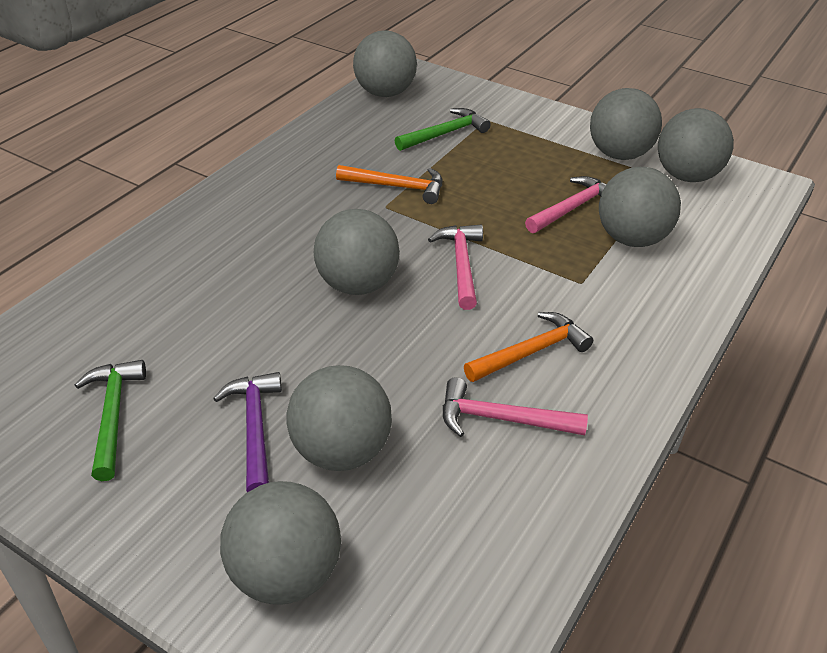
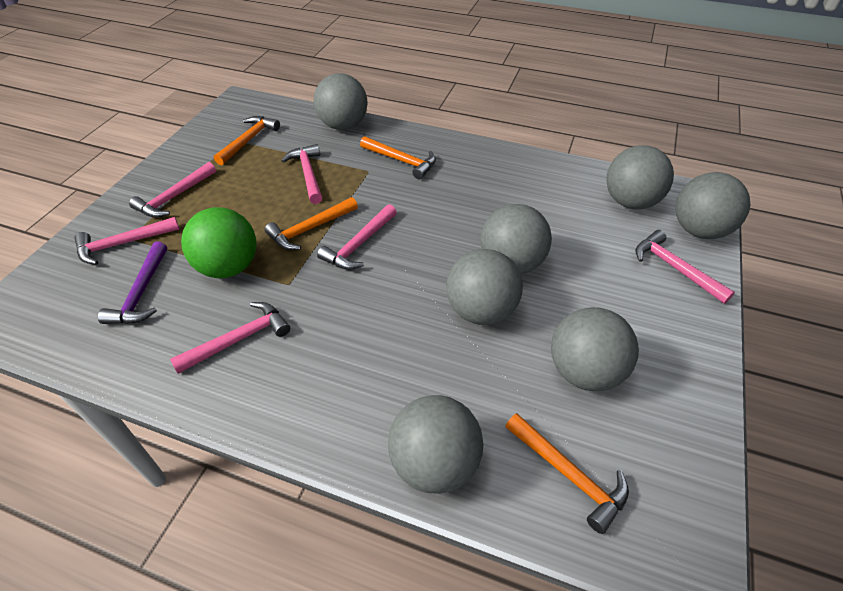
green ball: none = 0 -> [181,207,256,278] = 1
green hammer: [75,360,146,481] [395,108,491,151] = 2 -> none = 0
orange hammer: [336,165,442,204] [464,312,593,382] = 2 -> [214,116,280,165] [264,197,358,250] [360,136,436,179] [505,413,629,534] = 4
pink hammer: [428,225,483,310] [443,378,588,437] [525,176,607,233] = 3 -> [74,217,179,265] [129,162,216,218] [170,302,290,374] [281,144,322,204] [317,204,397,270] [635,230,735,304] = 6

